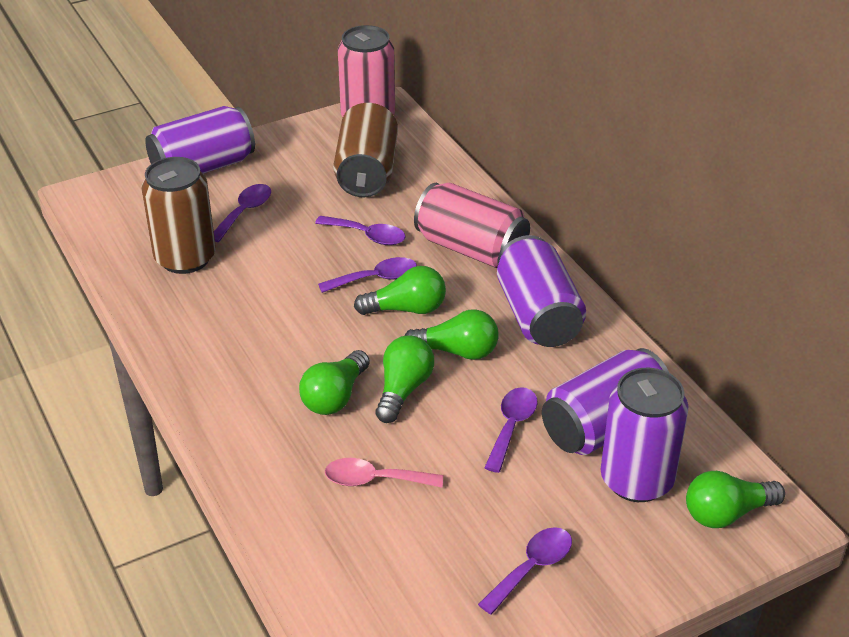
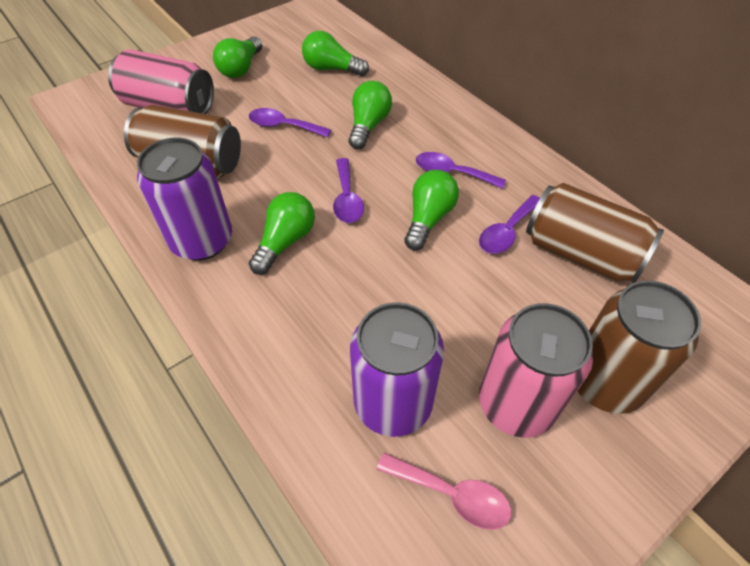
brown can: [142,157,216,274] [333,103,398,197] = 2 -> [124,105,241,178] [526,183,664,283] [578,280,701,414] = 3
purple can: [145,106,255,174] [497,235,586,347] [542,348,669,455] [600,368,688,502] = 4 -> [137,138,232,260] [350,302,444,437] = 2
purple spoon: [214,184,271,242] [315,216,406,245] [318,257,417,293] [478,527,572,615] [484,387,538,473] = 5 -> [249,108,331,138] [333,158,364,223] [416,152,506,189] [479,195,540,254] = 4

